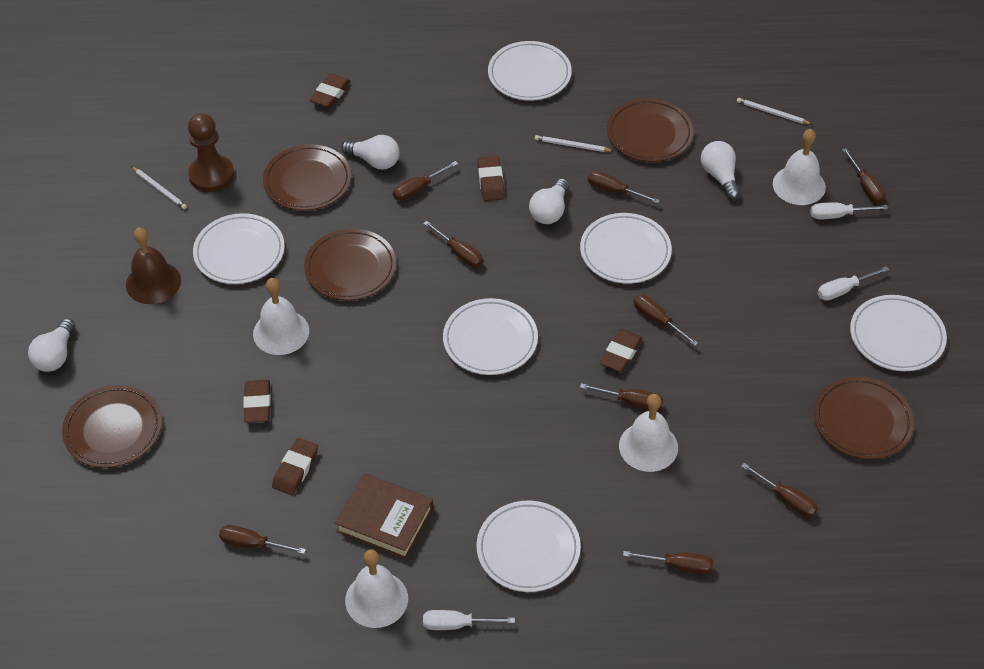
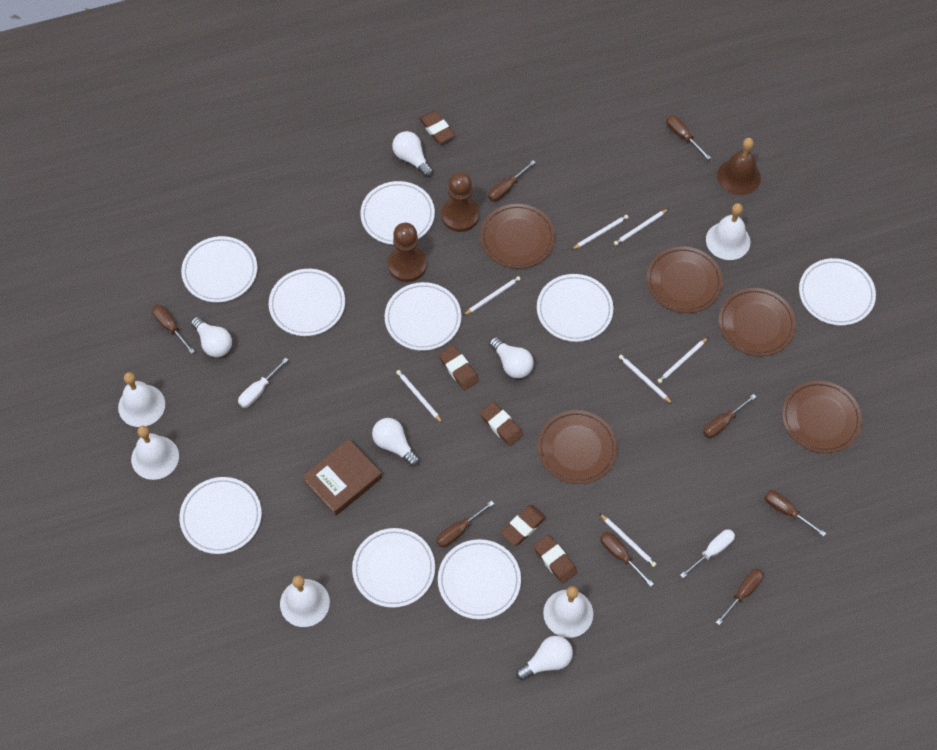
brown pawn: [188,113,234,192] = 1 -> [388,223,427,282] [441,172,479,232] = 2
brown screwdriver: [219,525,306,554] [393,161,458,201] [423,221,483,267] [580,383,663,410] [588,171,660,204] [623,551,713,574] [634,295,698,346] [741,463,818,517] [842,148,886,204] = 9 -> [152,305,195,354] [436,501,494,548] [488,160,536,202] [600,532,654,587] [666,115,711,160] [703,394,756,438] [716,569,764,625] [764,490,826,537] = 8
white bell: [253,278,309,355] [345,549,408,628] [619,394,678,472] [773,129,826,205] = 4 -> [118,372,165,427] [131,426,179,480] [280,575,330,627] [543,586,593,638] [706,203,750,260] = 5
white light bulb: [28,319,76,372] [341,135,400,170] [529,179,569,224] [701,141,740,200] = 4 -> [191,316,232,357] [372,418,420,467] [392,131,433,177] [489,337,534,378] [516,636,573,681] = 5
white pencil: [131,166,187,209] [535,135,613,152] [737,98,812,124] = 3 -> [396,370,442,423] [463,276,521,316] [571,215,629,250] [599,513,656,567] [614,209,668,246] [619,355,672,404] [657,337,708,383] = 7
white plate: [193,213,285,284] [443,298,538,375] [476,501,581,592] [488,41,572,101] [580,213,672,284] [850,295,947,371] = 6 -> [180,477,262,554] [181,236,257,302] [269,269,345,336] [352,528,435,608] [360,181,435,245] [385,282,461,351] [438,539,521,619] [537,274,613,342] [799,258,876,325] = 9
white screwdriver: [423,610,515,630] [810,202,888,219] [817,266,889,301] = 3 -> [238,357,288,408] [680,529,735,578] = 2

